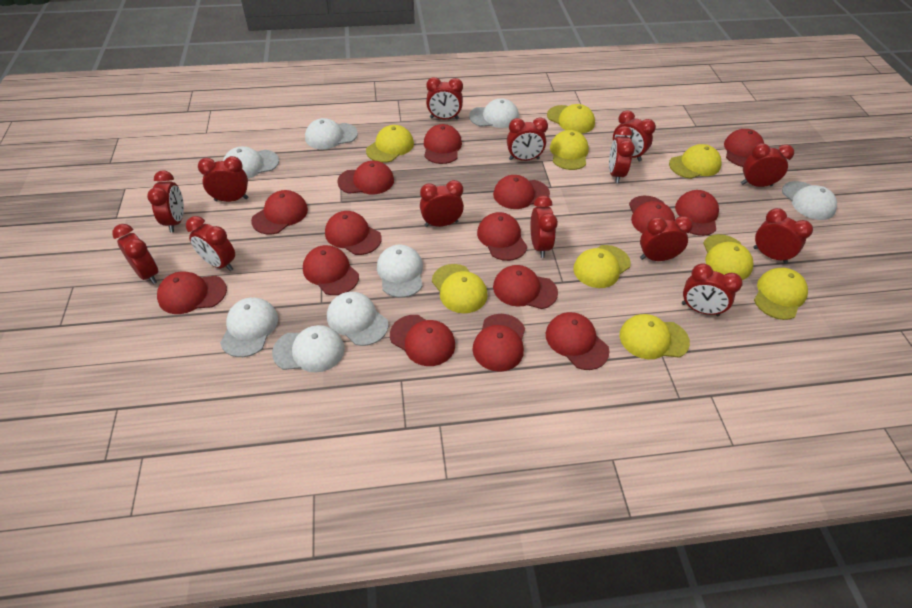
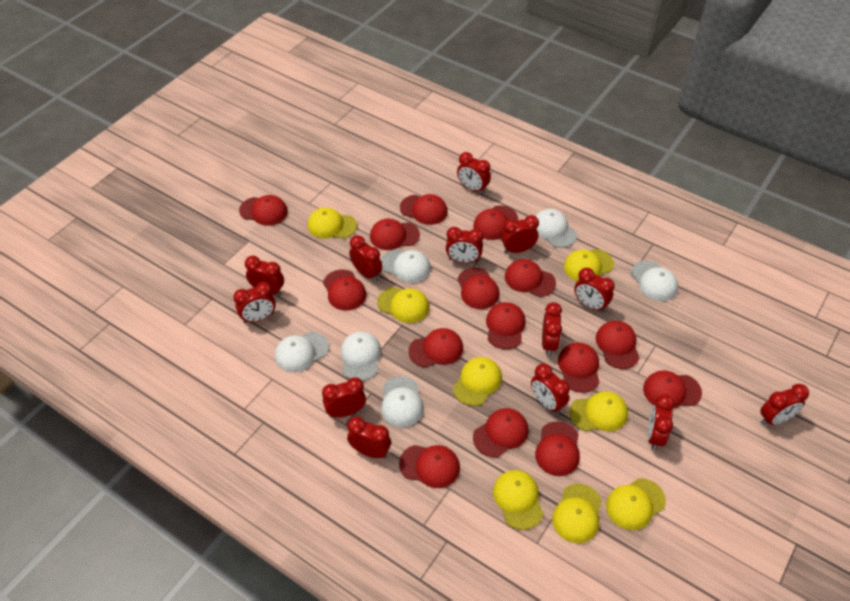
red clock: [112,224,159,284] [147,170,184,232] [186,216,235,271] [198,156,248,202] [420,180,464,227] [426,77,463,119] [507,117,548,161] [531,195,558,258] [609,126,635,183] [613,110,656,161] [640,216,693,261] [682,263,743,316] [741,143,794,187] [753,208,813,264] = 14 -> [233,282,276,323] [245,256,284,296] [322,377,366,417] [347,417,391,458] [349,235,382,282] [446,227,483,263] [457,152,491,194] [501,215,539,253] [531,364,570,414] [542,302,562,356] [574,268,615,312] [647,394,674,450] [760,384,809,425] = 13
white cap: [220,298,278,357] [223,146,279,178] [272,325,345,373] [305,118,358,149] [327,292,388,346] [377,245,423,298] [469,98,519,128] [782,181,837,220] = 8 -> [275,332,329,372] [341,332,382,381] [381,249,431,283] [381,376,424,427] [536,209,577,248] [631,261,678,301] = 6
yellow cap: [366,125,414,163] [432,264,488,313] [547,104,595,133] [550,130,589,170] [573,245,631,288] [620,314,690,359] [669,144,722,179] [703,234,754,280] [754,268,808,320] = 9 -> [308,207,357,239] [377,287,429,323] [453,357,502,406] [493,470,544,530] [552,484,602,543] [564,249,614,281] [569,391,628,431] [606,478,666,530] = 8

